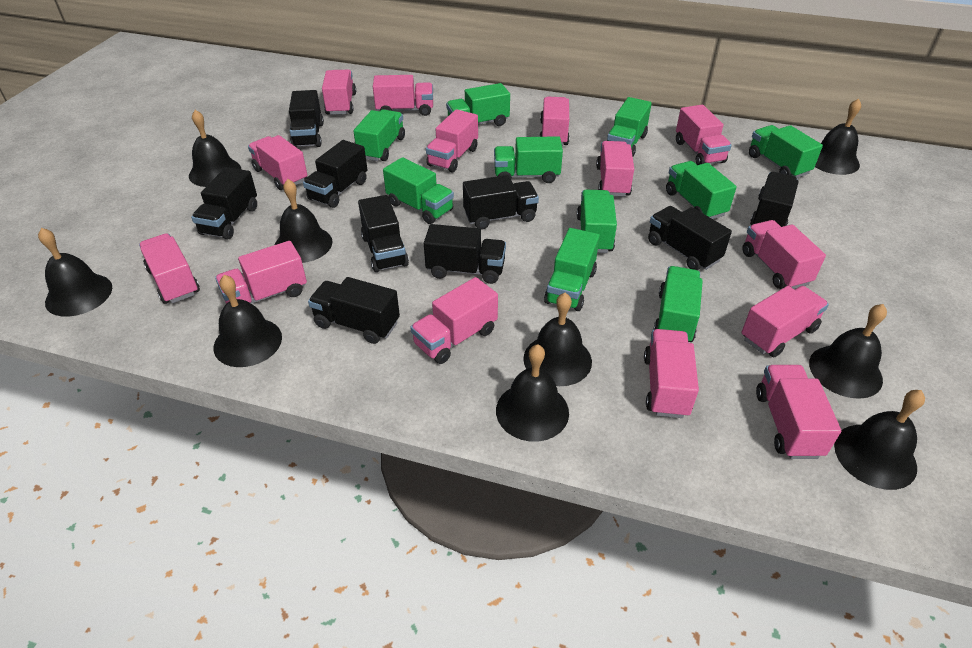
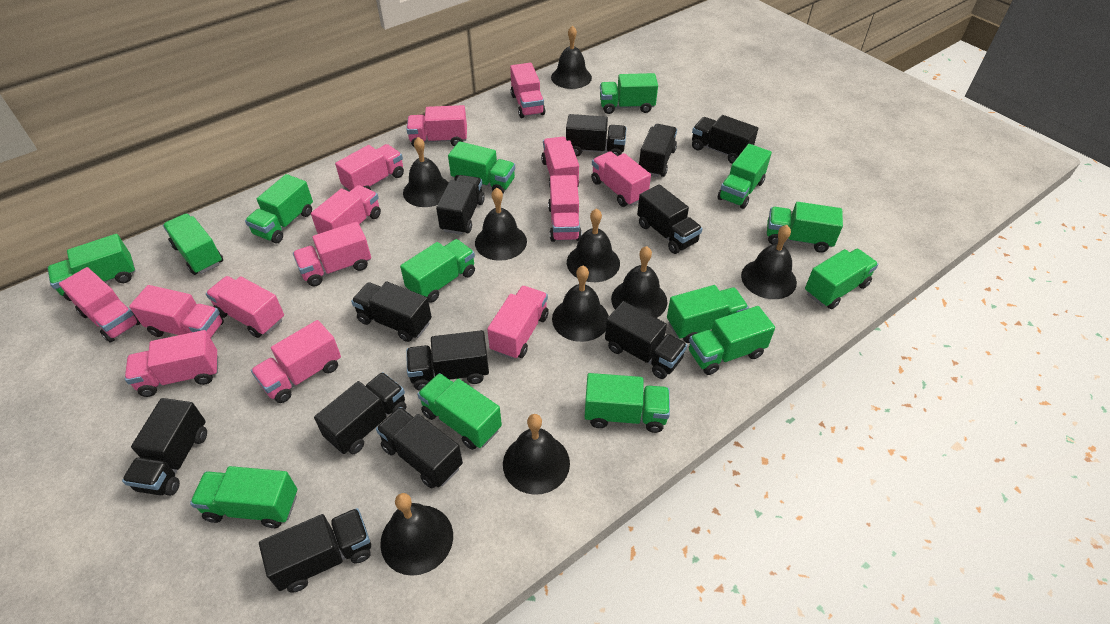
black truck: [191,167,257,240] [289,90,324,148] [303,140,368,208] [308,277,400,344] [358,195,409,272] [424,224,506,284] [463,175,539,229] [648,206,732,270] [750,172,799,227] = 9 -> [122,398,207,496] [259,508,371,593] [314,372,406,454] [351,281,432,342] [376,407,463,488] [406,330,489,391] [436,175,485,235] [566,114,627,156] [605,301,687,379] [637,184,702,254] [638,124,677,177] [692,115,758,164] = 12
green truck: [354,109,405,161] [383,157,454,224] [446,83,510,126] [494,136,563,183] [544,228,600,311] [577,190,617,253] [607,97,652,156] [654,266,703,342] [666,161,737,219] [749,125,823,178] = 10 -> [48,234,136,301] [163,214,223,275] [190,466,297,528] [245,174,313,243] [400,239,475,303] [417,373,502,450] [448,141,515,194] [585,373,670,433] [600,73,658,114] [667,285,749,343] [689,306,775,375] [718,144,772,209] [767,202,843,253] [805,249,879,309] = 14

